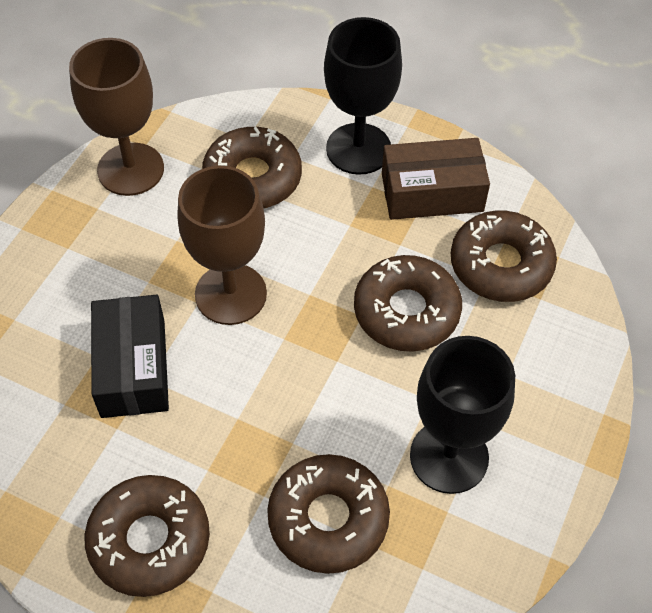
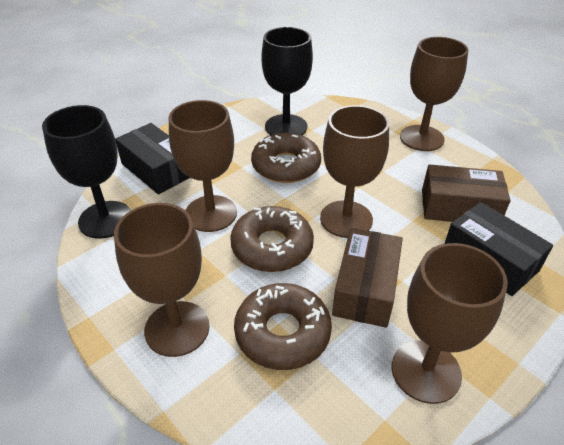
black box: [91,295,169,418] = 1 -> [115,123,190,194] [445,202,553,296] = 2
brown box: [382,138,490,220] = 1 -> [332,228,403,328] [422,164,510,222] = 2
brown donut: [85,475,210,597] [202,127,302,208] [267,454,390,574] [354,255,462,352] [451,210,557,302] = 5 -> [230,206,314,272] [234,283,332,370] [251,133,321,183] = 3
brown goblet: [69,38,164,196] [178,166,267,325] = 2 -> [114,203,210,357] [169,100,237,232] [320,105,389,238] [392,243,508,404] [400,37,468,151] = 5

